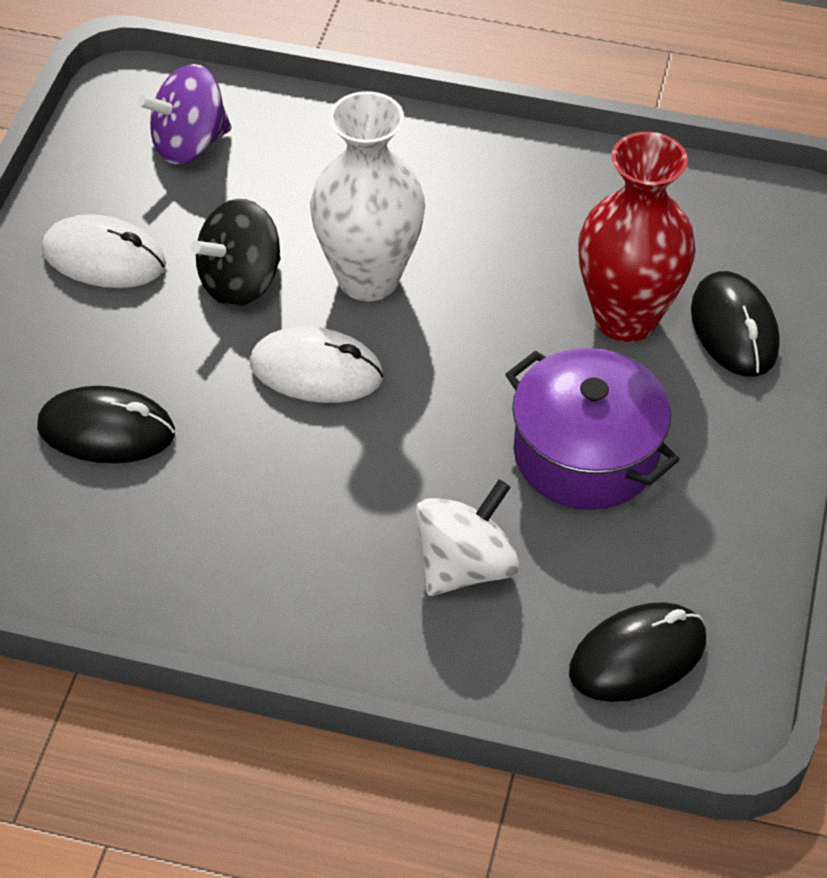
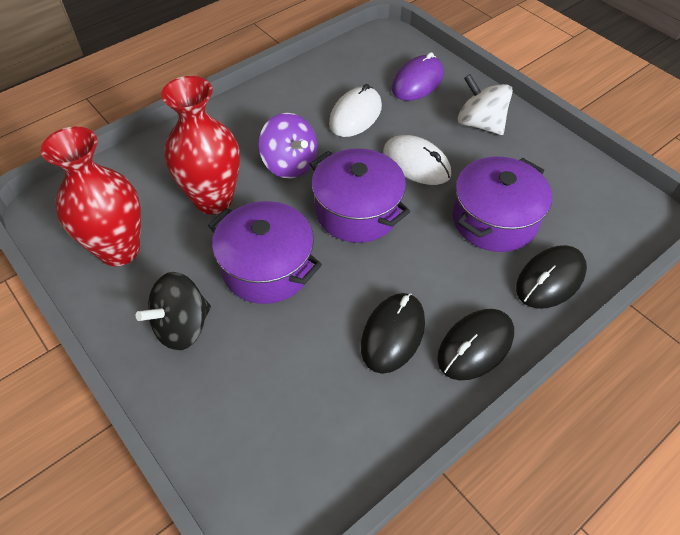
purple mouse: none = 0 -> [392,52,444,101] = 1
purple pot: [505,348,680,510] = 1 -> [208,201,322,304] [310,148,410,243] [452,157,552,252] = 3
red vase: [578,132,696,342] = 1 -> [41,126,141,266] [161,76,240,214] = 2
white vase: [310,91,425,301] = 1 -> none = 0

